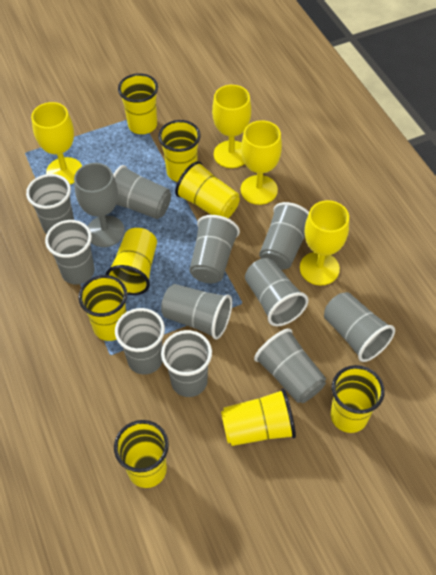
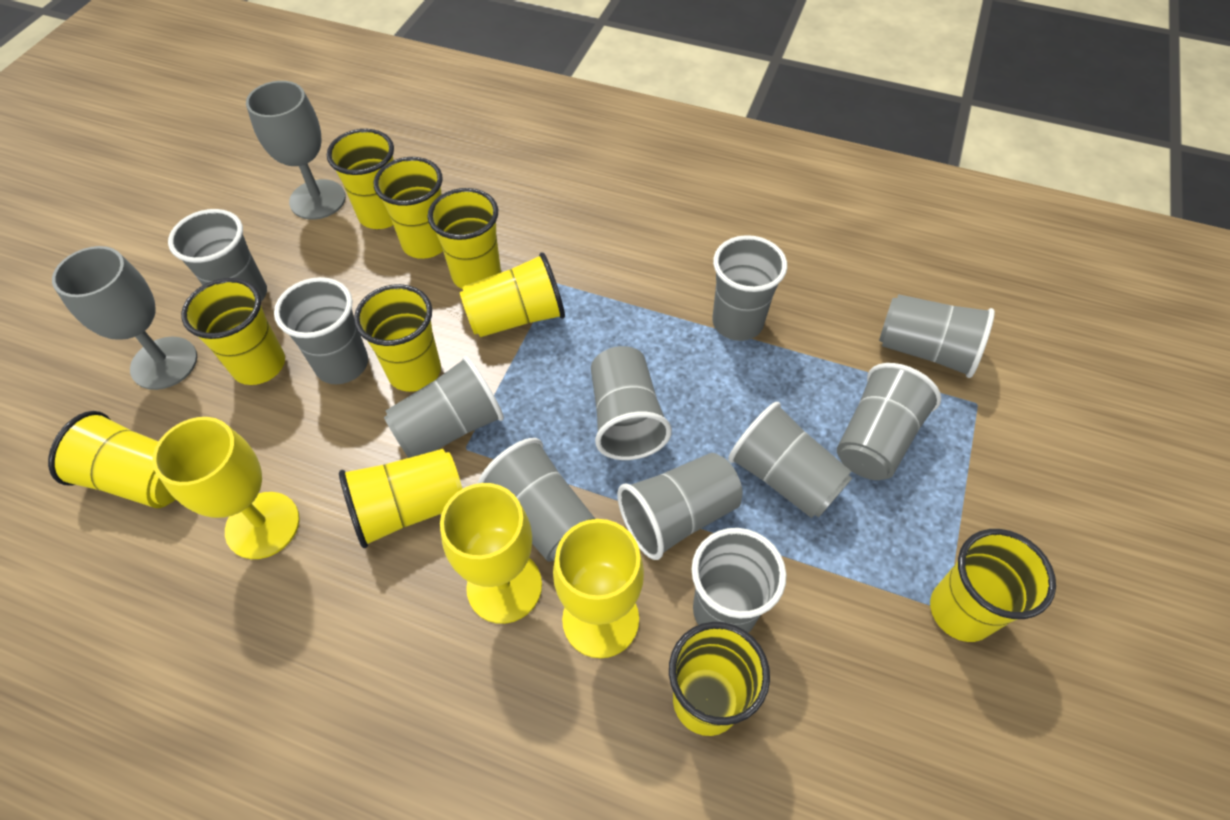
grey goblet: [74,163,125,247] = 1 -> [52,246,197,390] [246,81,346,220] = 2
yellow cup: [78,275,127,341] [106,228,157,295] [114,420,169,488] [118,73,158,134] [158,120,201,182] [175,161,240,218] [221,388,296,446] [330,365,385,433] = 8 -> [48,411,176,508] [181,278,285,385] [327,129,394,229] [339,449,462,548] [354,284,441,392] [374,157,443,259] [428,188,501,289] [460,252,565,337] [669,622,770,736] [930,529,1056,642] = 10
yellow goblet: [31,102,82,185] [212,85,251,168] [241,120,282,205] [300,200,349,286] = 4 -> [152,417,300,559] [440,483,542,624] [553,519,644,658] = 3

